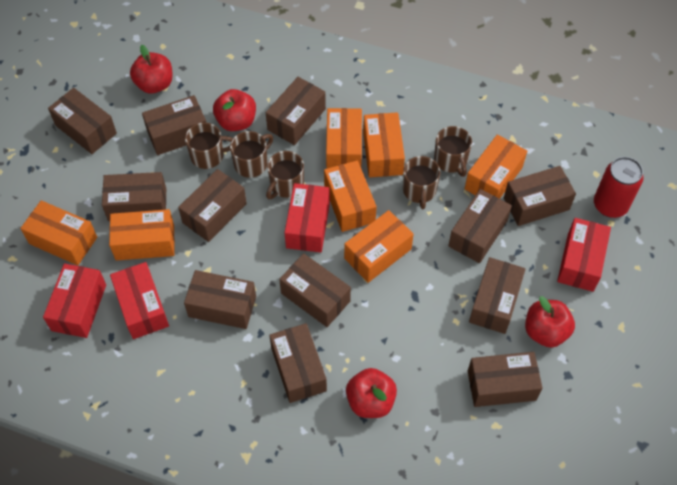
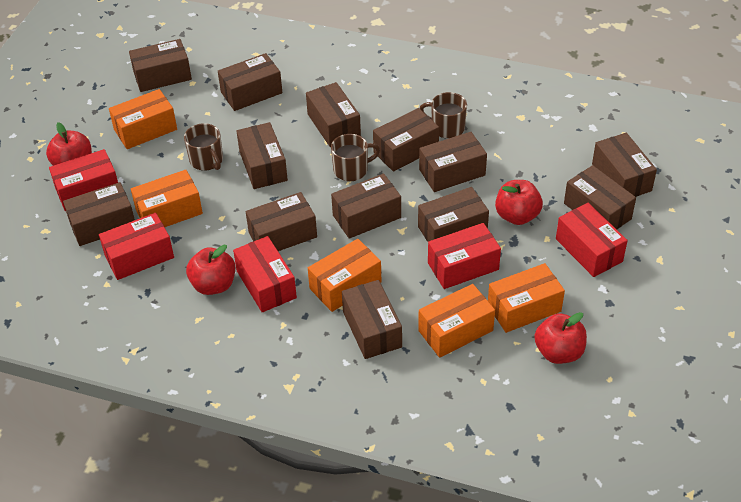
brown box: [48,88,117,154] [102,172,166,221] [142,95,206,155] [178,169,247,242] [184,270,256,329] [266,77,326,145] [269,323,327,403] [279,253,351,327] [448,189,512,263] [468,352,543,407] [469,257,526,334] [504,166,576,226] = 12 -> [63,182,135,246] [129,39,192,92] [218,53,283,111] [237,122,288,189] [246,192,317,251] [306,82,361,147] [331,173,401,239] [342,280,402,359] [373,108,439,171] [418,187,489,242] [419,132,487,192] [564,165,636,229] [592,133,657,197] = 13
brown mug: [185,123,233,169] [230,131,273,178] [266,151,304,199] [403,156,440,209] [434,126,472,177] = 5 -> [184,123,223,171] [331,134,380,181] [419,92,467,139] = 3
orange box: [20,200,97,266] [109,209,175,261] [324,160,377,232] [326,108,362,169] [344,210,414,283] [363,112,405,177] [465,134,527,199] = 7 -> [109,89,177,149] [131,170,203,227] [308,239,381,312] [418,284,495,358] [488,263,565,333] = 5
red box: [43,263,106,338] [110,262,169,339] [284,183,330,252] [557,218,611,292] = 4 -> [49,149,118,211] [99,213,174,280] [233,236,297,312] [428,223,501,289] [556,203,628,277] = 5
red can: [594,157,644,218] = 1 -> none = 0

